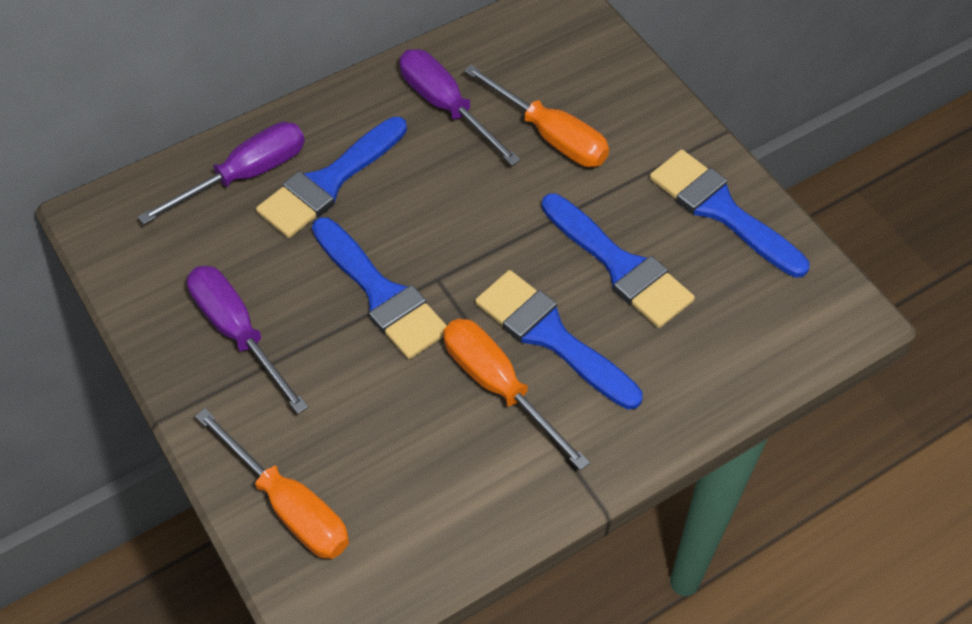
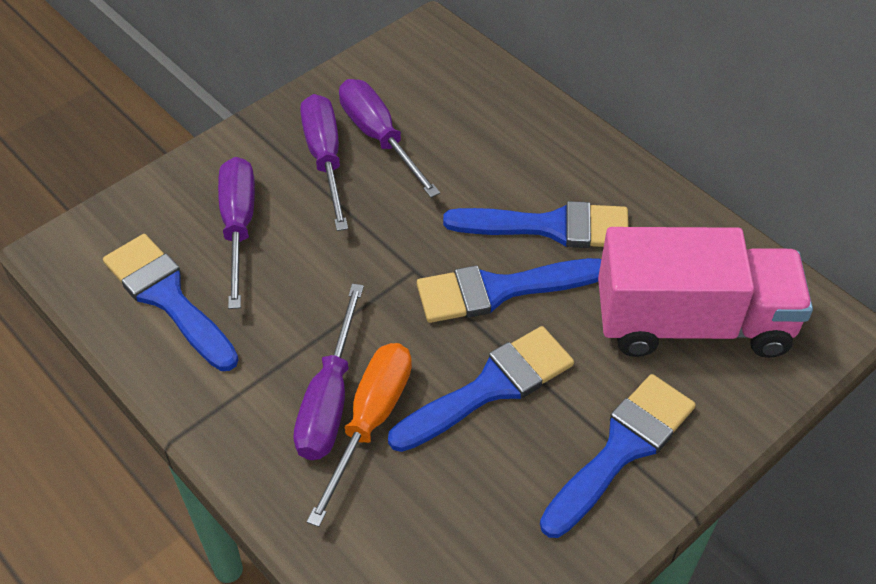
orange screwdriver: [195,408,349,559] [443,319,590,470] [464,65,609,167] = 3 -> [307,343,412,527] = 1
pink truck: none = 0 -> [598,227,813,358] = 1
purple screwdriver: [138,122,305,225] [187,266,308,414] [399,49,521,166] = 3 -> [218,157,255,309] [293,284,364,460] [300,94,348,231] [339,79,440,198] = 4

